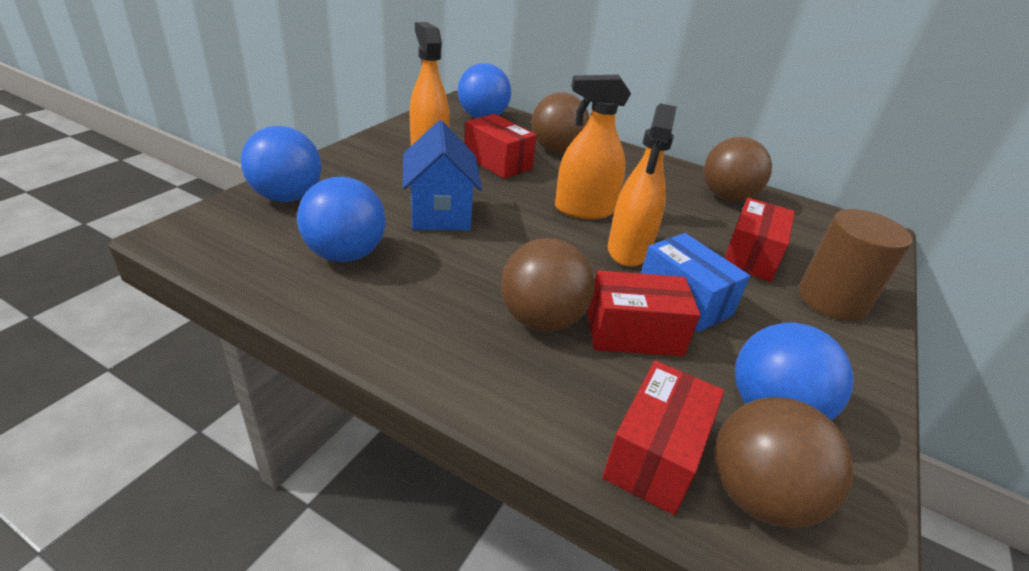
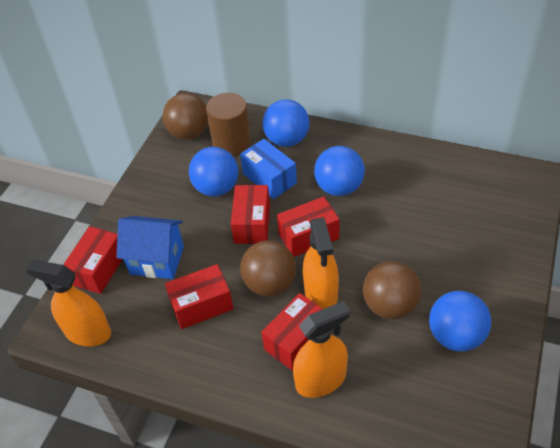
brown ball: [501,238,595,332] [531,92,590,153] [704,137,772,201] [715,397,853,528] = 4 -> [163,93,208,140] [240,240,296,296] [363,261,422,319] = 3
red box: [464,114,537,179] [588,270,701,356] [602,360,724,515] [725,197,795,282] = 4 -> [63,226,122,294] [165,264,233,329] [231,185,270,244] [261,293,323,371] [277,196,340,257] = 5

